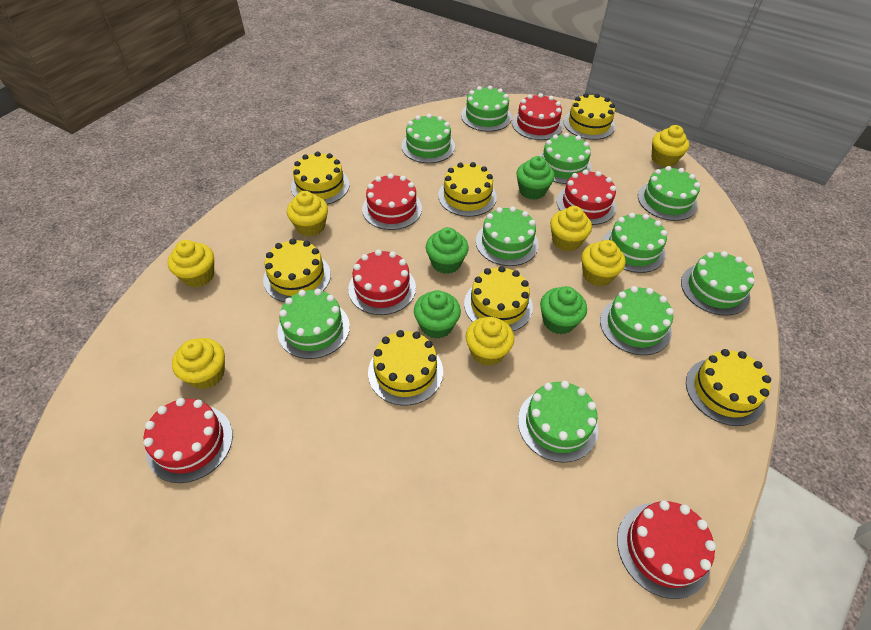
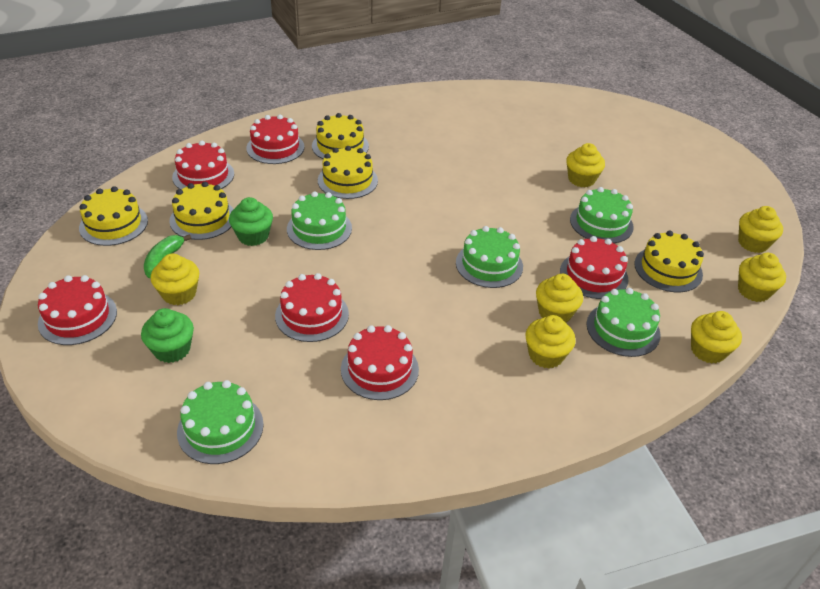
green banana: none = 0 -> [144,234,191,278] = 1
green cake: [277,289,350,359] [401,114,455,163] [461,85,512,132] [476,206,539,266] [518,381,598,463] [539,133,592,184] [600,286,674,355] [602,213,667,273] [638,166,700,221] [681,251,755,316] = 10 -> [177,380,264,464] [287,191,352,250] [456,226,523,288] [570,187,634,243] [587,288,661,357] = 5
green cupcake: [414,290,461,339] [426,227,469,274] [516,156,555,200] [540,286,587,334] = 4 -> [141,308,194,363] [229,197,273,246] = 2
yellow cake: [263,238,331,302] [291,151,350,205] [368,330,443,406] [438,162,497,217] [464,266,533,331] [563,93,615,140] [686,349,771,426] = 7 -> [79,186,148,246] [169,182,234,240] [312,113,369,159] [318,146,378,199] [634,231,704,292] = 5

